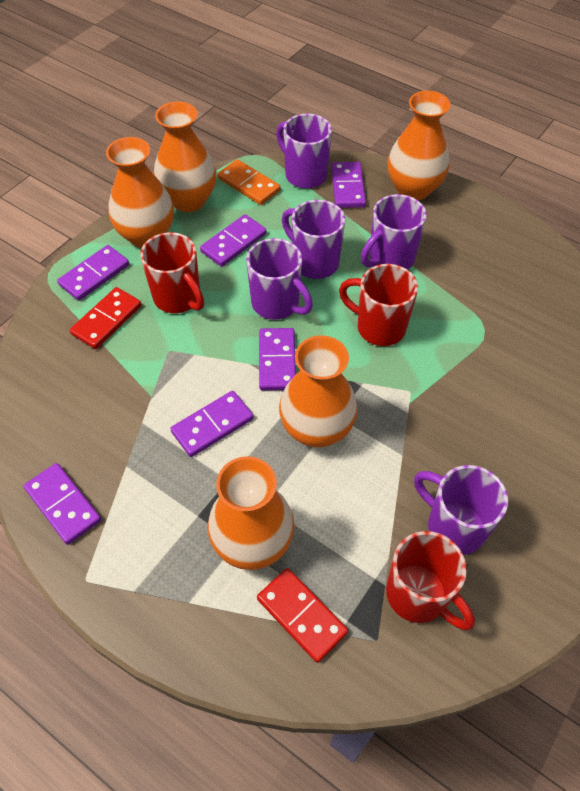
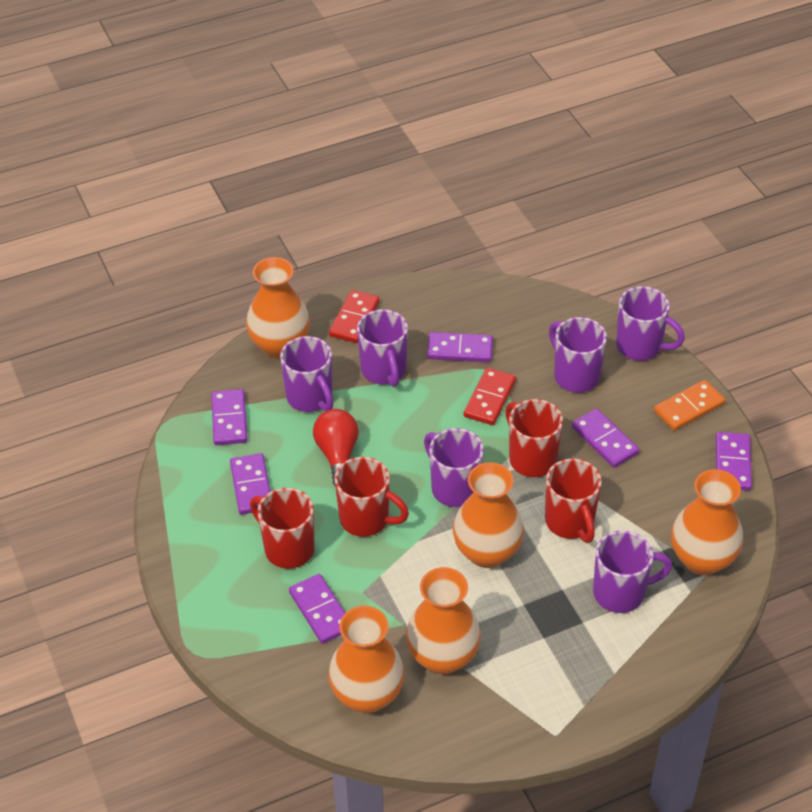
purple mug: [246,238,313,320] [276,114,332,189] [282,200,345,279] [361,194,427,270] [414,465,508,555] = 5 -> [280,336,333,412] [357,309,408,387] [424,428,484,507] [549,317,607,393] [593,530,672,613] [616,286,685,361] = 6
red light bulb: none = 0 -> [313,409,359,486] = 1
red mug: [140,232,204,313] [339,264,418,346] [386,531,475,630] = 3 -> [250,488,315,569] [334,457,409,537] [505,399,563,477] [545,459,602,543] = 4

